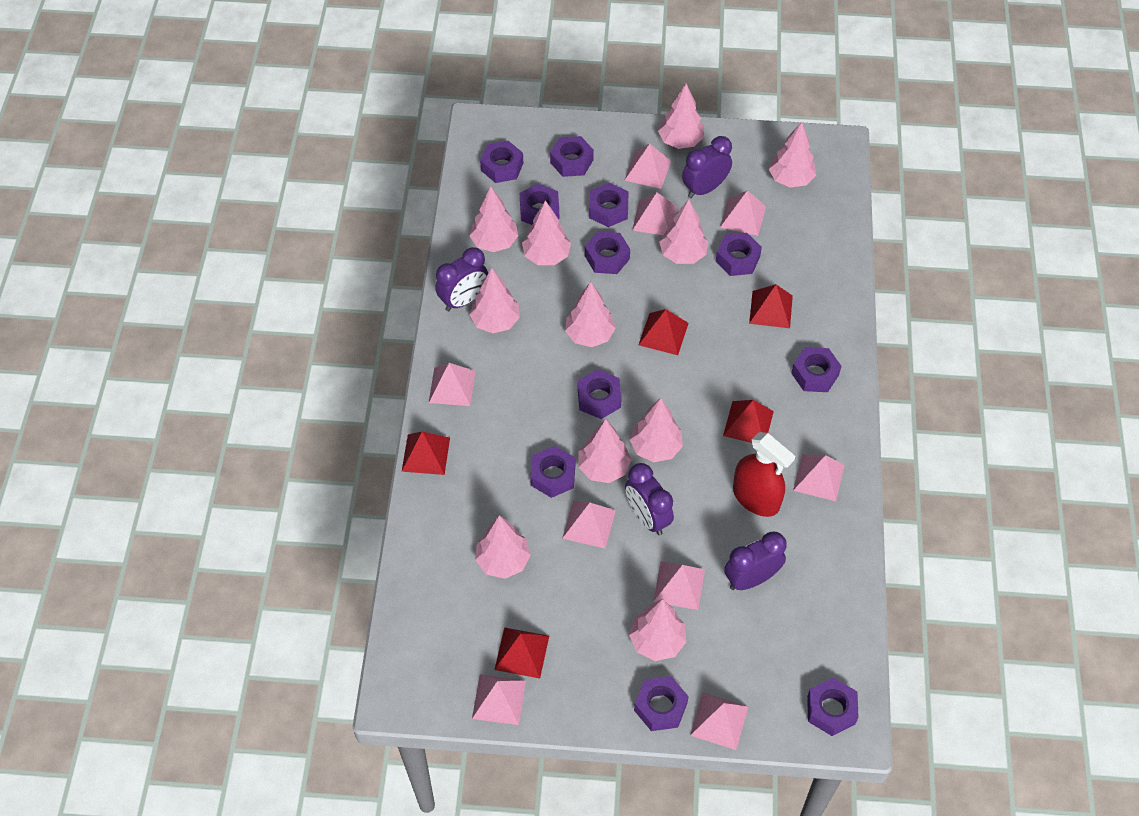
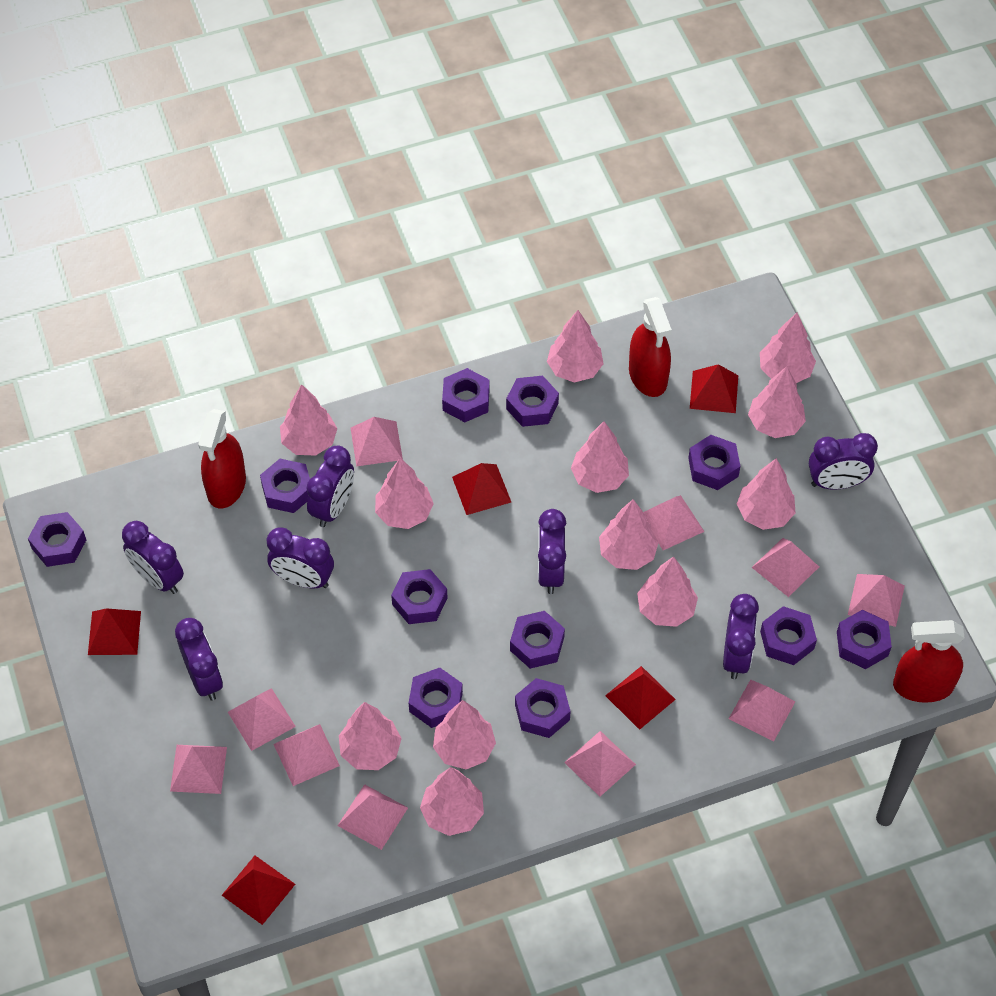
pink pyramid: [429,363,475,406] [472,675,526,725] [562,501,616,548] [625,144,671,189] [632,192,677,235] [653,562,705,610] [690,693,749,750] [720,190,766,236] [793,454,845,501] = 9 -> [170,745,227,794] [228,688,296,751] [274,724,340,786] [338,784,408,850] [351,417,403,466] [564,731,636,797] [643,495,705,550] [729,679,795,741] [752,538,819,597] [848,574,905,627] = 10
pink tree: [469,187,518,252] [469,268,520,333] [475,515,531,579] [522,200,571,265] [565,282,616,347] [578,419,632,483] [629,599,686,661] [630,398,683,462] [658,83,704,149] [659,199,708,264] [769,122,816,188] = 11 -> [280,384,338,456] [339,702,402,770] [375,458,434,529] [420,767,484,836] [433,700,496,769] [547,310,603,382] [571,421,629,493] [599,499,659,570] [637,556,698,627] [737,458,796,530] [748,366,806,438] [760,313,816,383] = 12
purple clock: [435,247,488,311] [625,463,674,535] [682,136,732,198] [724,532,787,590] = 4 -> [122,521,184,594] [175,618,223,701] [267,527,334,588] [306,445,354,527] [538,509,566,594] [723,594,759,679] [809,433,878,490] = 7
red spray bottle: [733,432,795,517] = 1 -> [198,409,246,509] [629,297,672,397] [893,620,965,703] = 3

